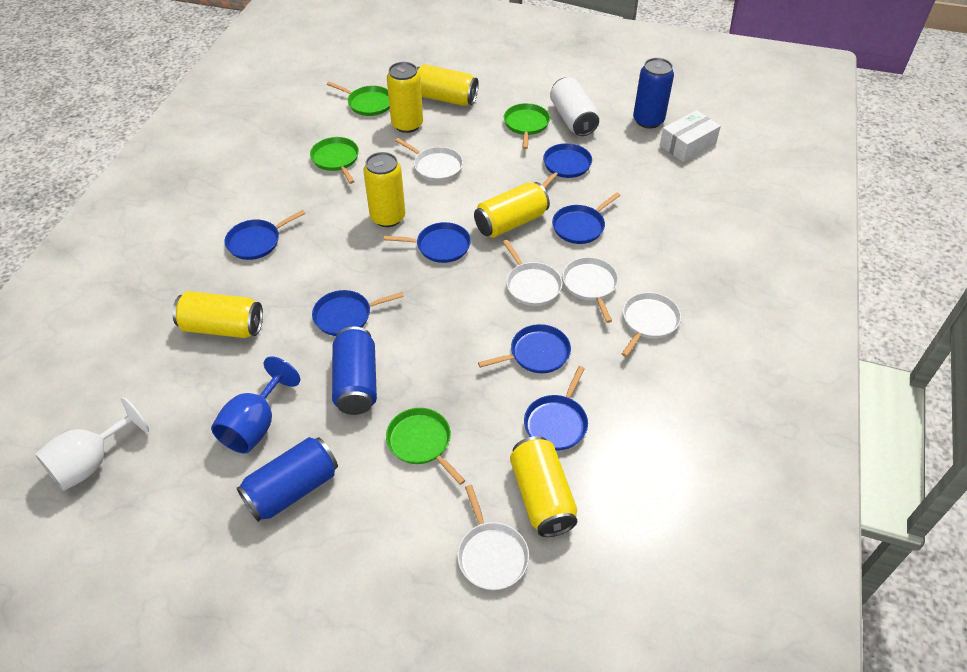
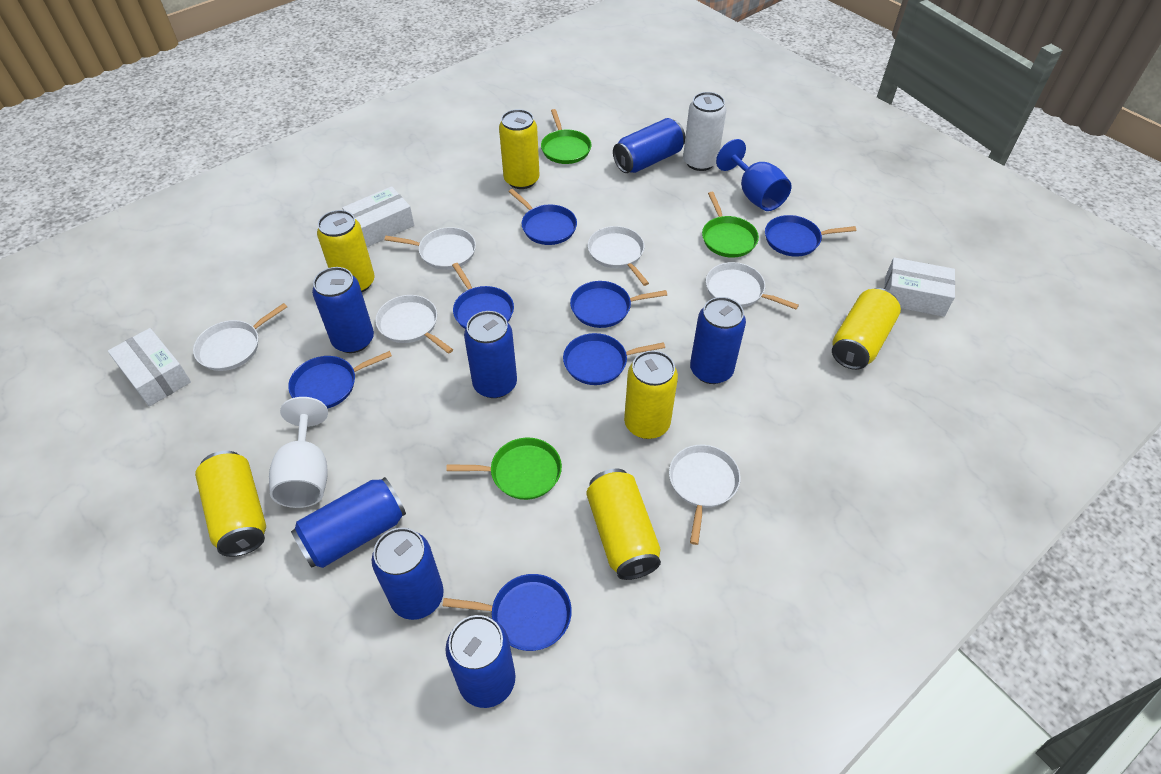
blue can: [237,437,338,522] [332,327,377,415] [633,58,674,129] = 3 -> [291,477,406,568] [312,267,374,353] [372,528,444,620] [445,615,516,708] [464,311,517,398] [613,118,685,173] [690,297,746,384] = 7
green pan: [310,137,359,184] [327,82,390,116] [386,408,466,485] [504,103,550,149] = 4 -> [446,438,562,500] [541,109,591,164] [702,192,759,258] = 3
white box: [660,110,721,162] = 1 -> [108,328,191,406] [342,186,414,247] [884,257,955,317] = 3
white pan: [395,138,463,182] [457,485,529,590] [503,240,563,306] [563,257,618,323] [622,292,681,357] = 5 -> [193,303,287,371] [375,295,453,354] [384,227,476,270] [588,226,649,286] [669,445,741,545] [706,262,799,309] = 6

